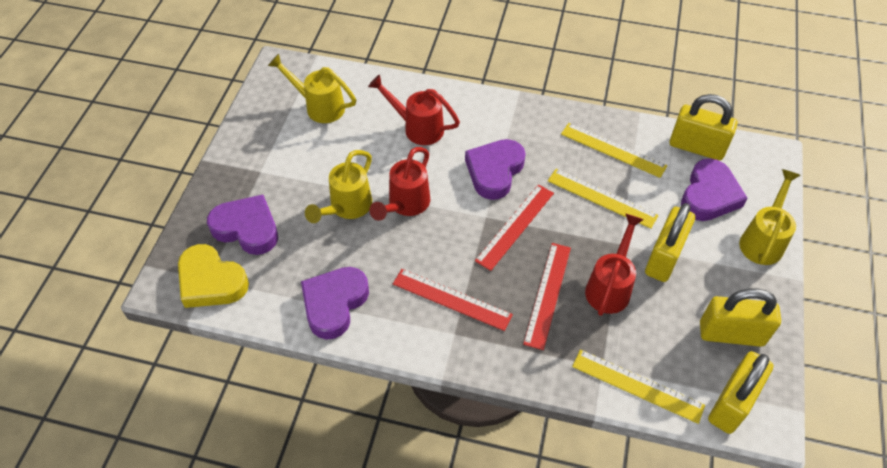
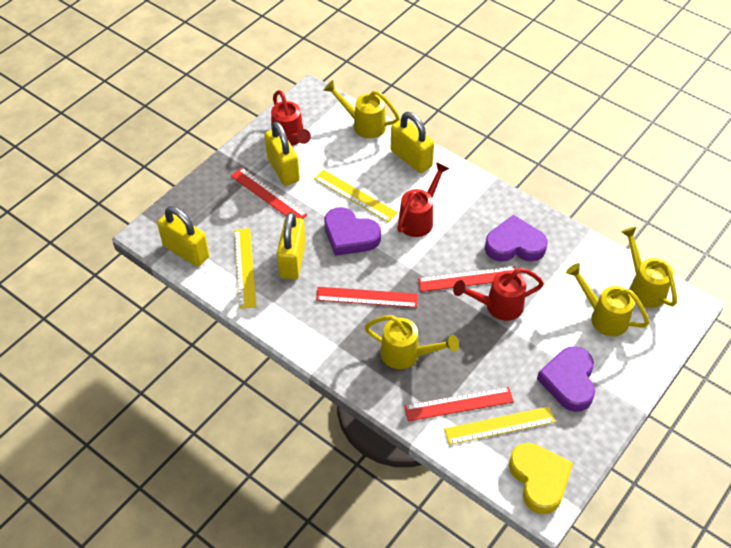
purple heart: [207,195,278,255] [301,267,369,340] [465,139,526,200] [681,158,748,221] = 4 -> [324,207,381,256] [485,215,548,262] [537,346,595,412] = 3
red ruler: [393,269,513,331] [475,184,554,271] [523,243,571,350] = 3 -> [231,167,307,219] [316,287,418,308] [404,387,514,422] [418,266,516,292] = 4
yellow watering can: [268,54,356,123] [305,150,372,223] [739,169,800,265] = 3 -> [323,80,400,138] [365,315,459,369] [566,263,649,337] [621,227,677,308] = 4

